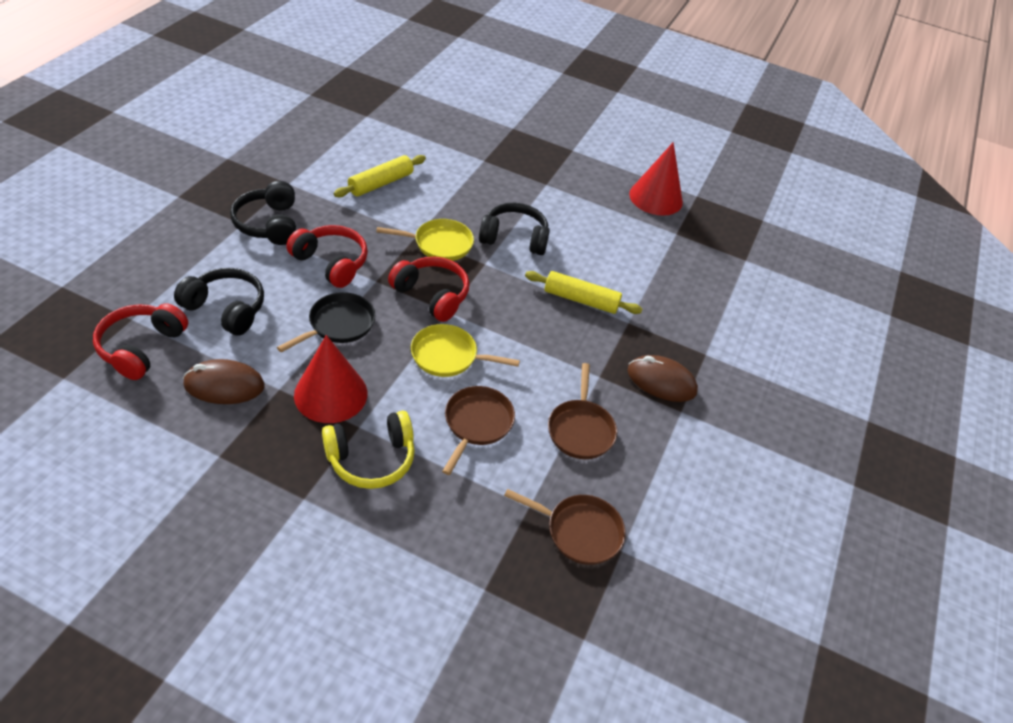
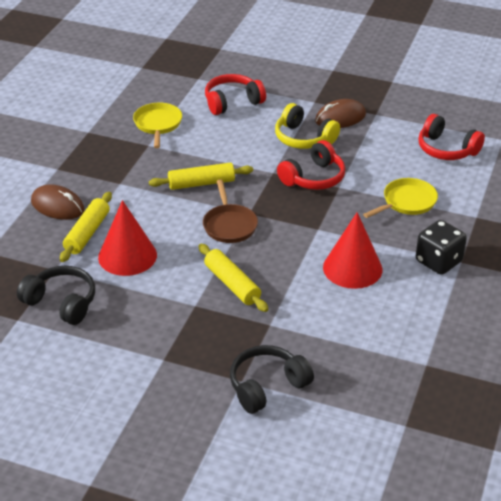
black dice: none = 0 -> [416,220,467,275] = 1
black headphones: [174,268,264,336] [230,181,296,245] [479,203,550,255] = 3 -> [17,266,95,325] [230,345,314,414] = 2
black pan: [277,292,375,353] = 1 -> none = 0
brown pan: [442,386,515,475] [504,489,626,565] [548,363,617,459] = 3 -> [203,179,258,243] = 1
yellow rolling pin: [334,155,426,197] [525,271,642,314] = 2 -> [60,192,112,262] [149,162,253,190] [198,244,268,312] = 3

